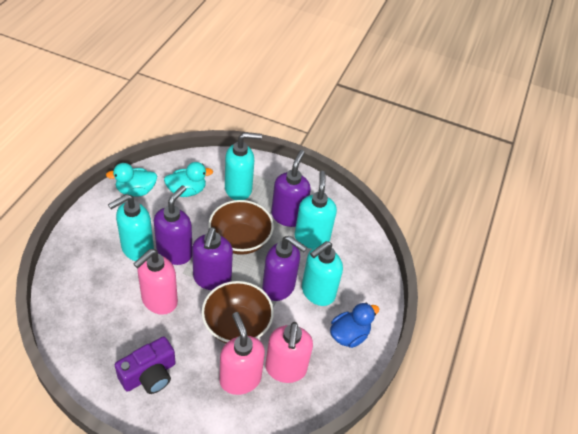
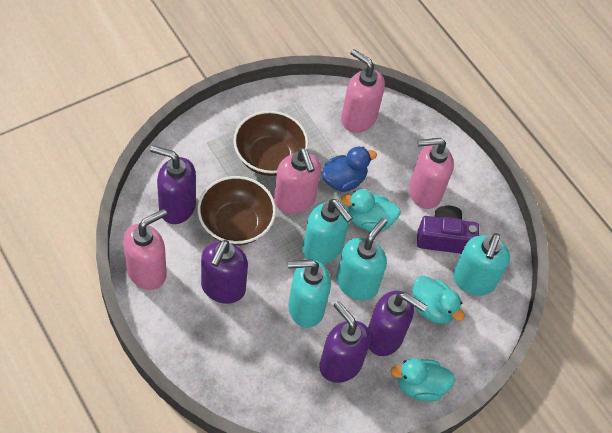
pink soap dispenser: [133,249,178,315] [219,312,265,395] [265,322,313,383] = 3 -> [123,209,167,290] [274,147,321,214] [341,49,385,133] [409,138,454,209] = 4
turquoise duck: [106,163,157,197] [164,162,213,197] = 2 -> [341,189,401,232] [391,358,455,401] [413,275,465,324] = 3

